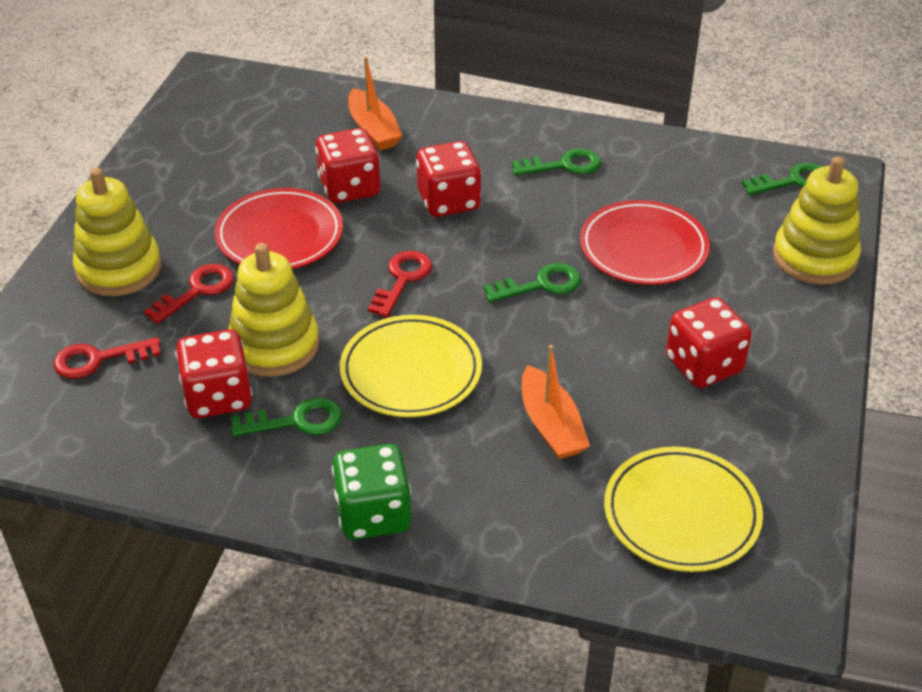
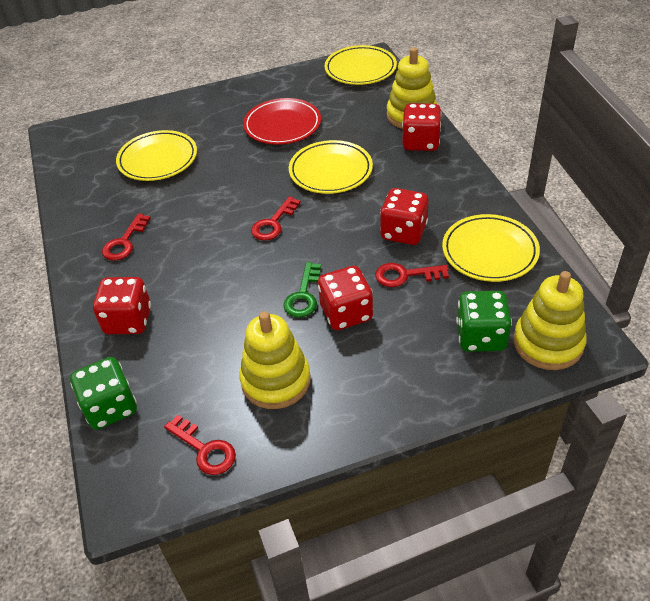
green dice: [332,444,411,540] = 1 -> [70,357,137,430] [456,291,512,352] = 2
green key: [231,397,342,437] [483,263,581,303] [512,148,601,176] [742,163,823,195] = 4 -> [283,262,321,317] = 1
orange boat: [348,57,402,150] [522,345,590,459] = 2 -> none = 0
red key: [53,337,161,379] [144,264,234,324] [368,251,432,318] = 3 -> [102,213,151,261] [164,415,236,475] [251,196,301,240] [375,263,449,287] = 4
red plate: [215,188,343,269] [580,200,710,285] = 2 -> [243,98,321,145] = 1
yellow plate: [340,315,482,417] [604,446,763,572] = 2 -> [116,130,197,181] [289,140,373,194] [325,45,397,85] [442,214,540,282] = 4

